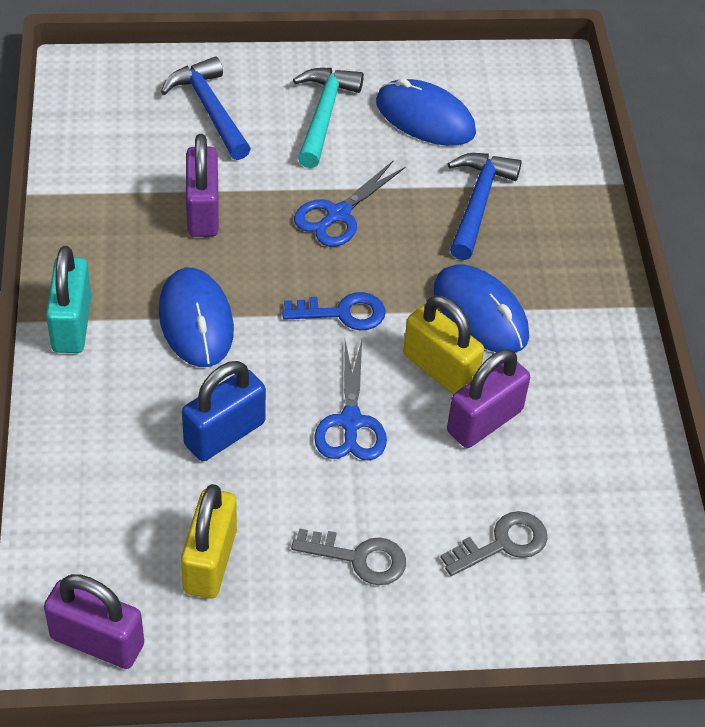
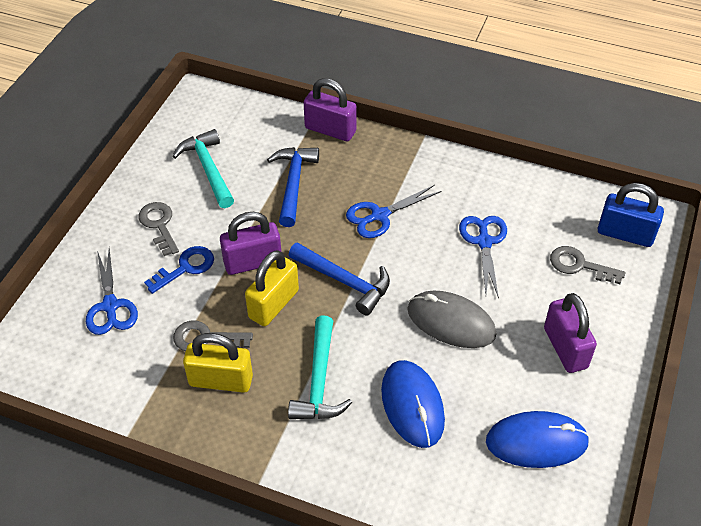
blue mouse: [159,268,234,367] [376,78,476,146] [433,265,529,353] = 3 -> [381,360,445,448] [486,411,590,468] = 2
blue scissors: [294,160,406,247] [314,340,387,461] = 2 -> [86,249,138,335] [346,185,441,238] [459,216,507,299] = 3
grey key: [291,528,406,585] [440,511,548,576] = 2 -> [139,202,179,256] [173,321,253,351] [550,246,625,284] = 3
grey mouse: none = 0 -> [407,291,497,348] = 1
turquoise hammer: [293,68,364,168] = 1 -> [172,129,234,208] [288,315,352,419] = 2
turquoise padlock: [46,246,91,353] = 1 -> none = 0

